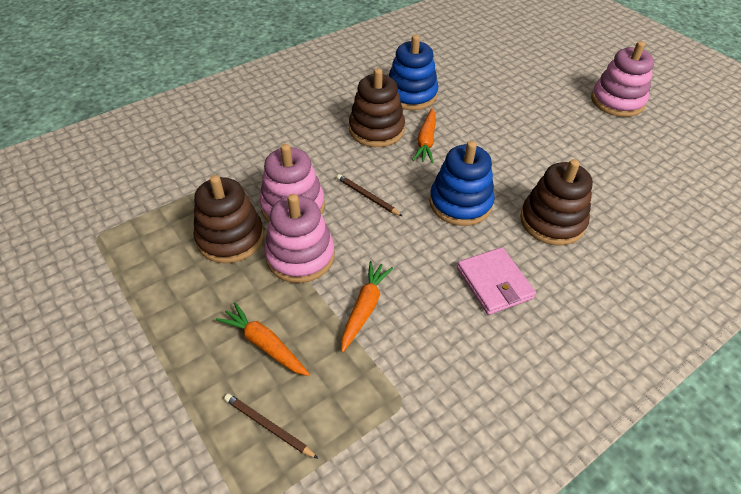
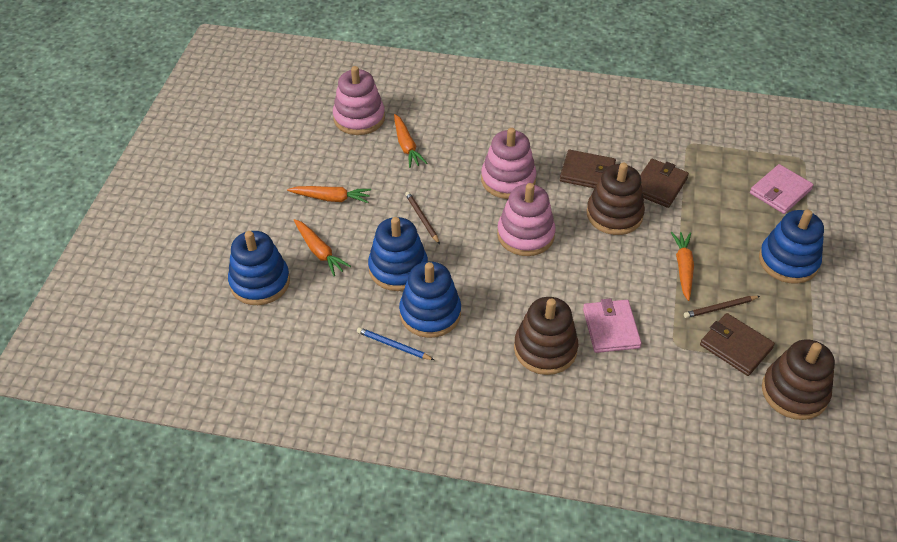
blue pencil: none = 0 -> [357,327,434,360] = 1
blue stacking toy: [389,35,438,110] [429,141,495,226] = 2 -> [228,231,290,305] [368,217,428,291] [399,261,461,338] [759,210,824,284] = 4
brown wallet: none = 0 -> [560,150,616,188] [640,159,689,208] [700,313,775,376] = 3
orange carrot: [216,302,310,376] [341,261,393,352] [413,108,436,163] = 3 -> [287,186,371,203] [294,219,351,276] [394,114,427,168] [671,232,694,301] = 4
pink wallet: [457,247,536,315] = 1 -> [583,298,642,353] [750,164,814,214] = 2

